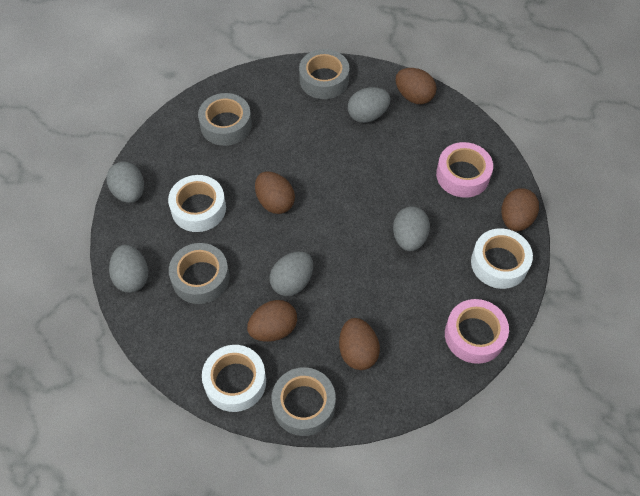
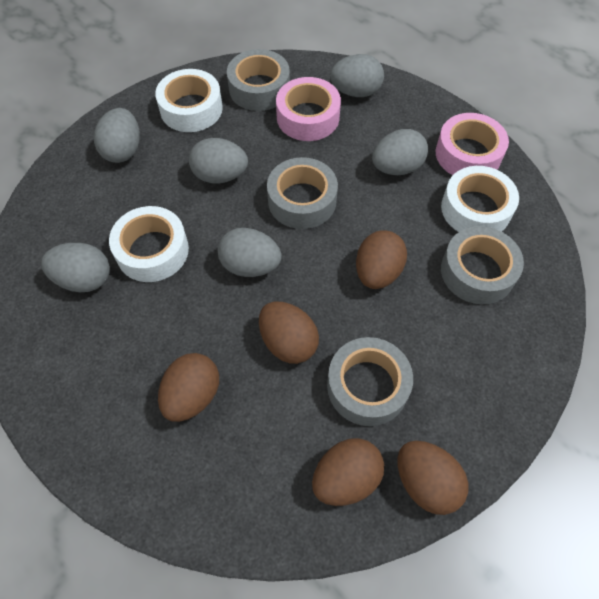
grey egg: [106,161,144,203] [109,245,148,293] [270,251,313,296] [348,87,390,123] [393,206,430,251] = 5 -> [41,243,110,292] [94,108,140,163] [189,138,248,184] [218,228,282,277] [330,54,384,97] [372,129,428,175] = 6

